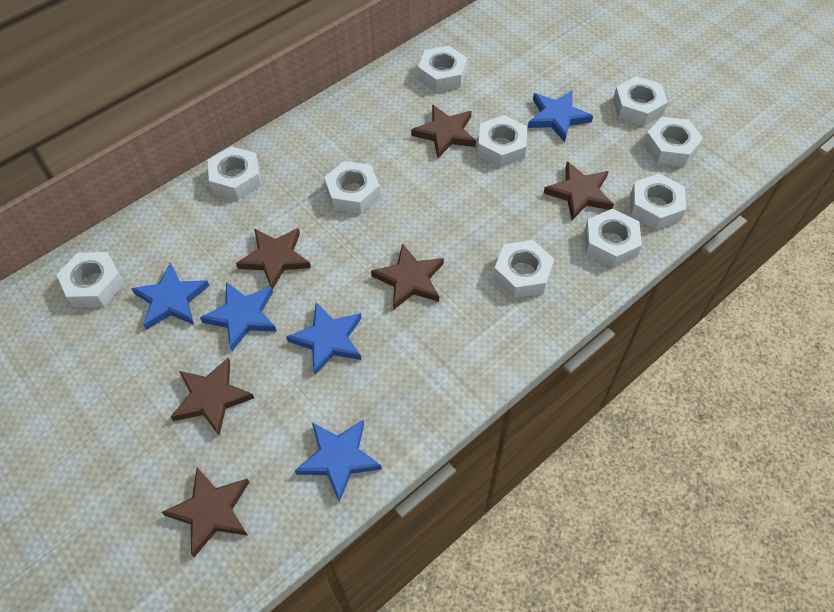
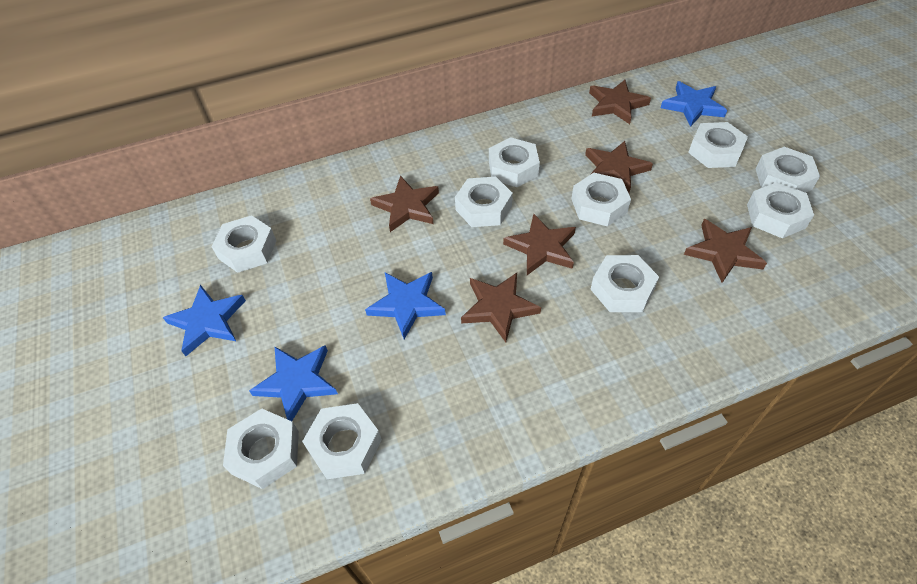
blue star: [131,262,209,330] [200,282,277,351] [286,303,361,375] [295,419,382,502] [528,90,593,142] = 5 -> [163,285,246,356] [249,345,338,421] [365,272,446,339] [661,81,727,127] = 4

